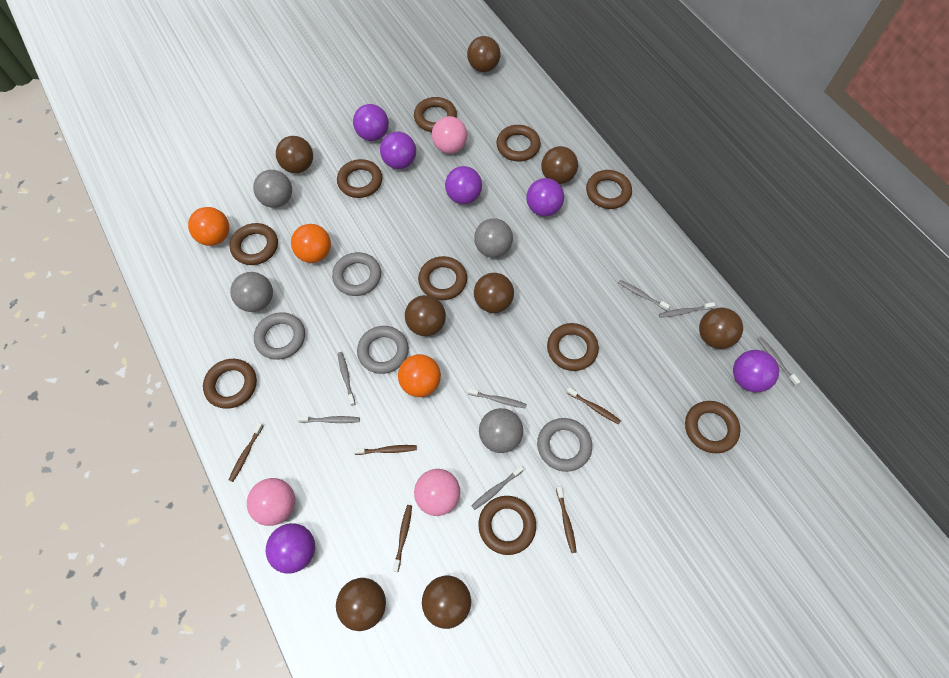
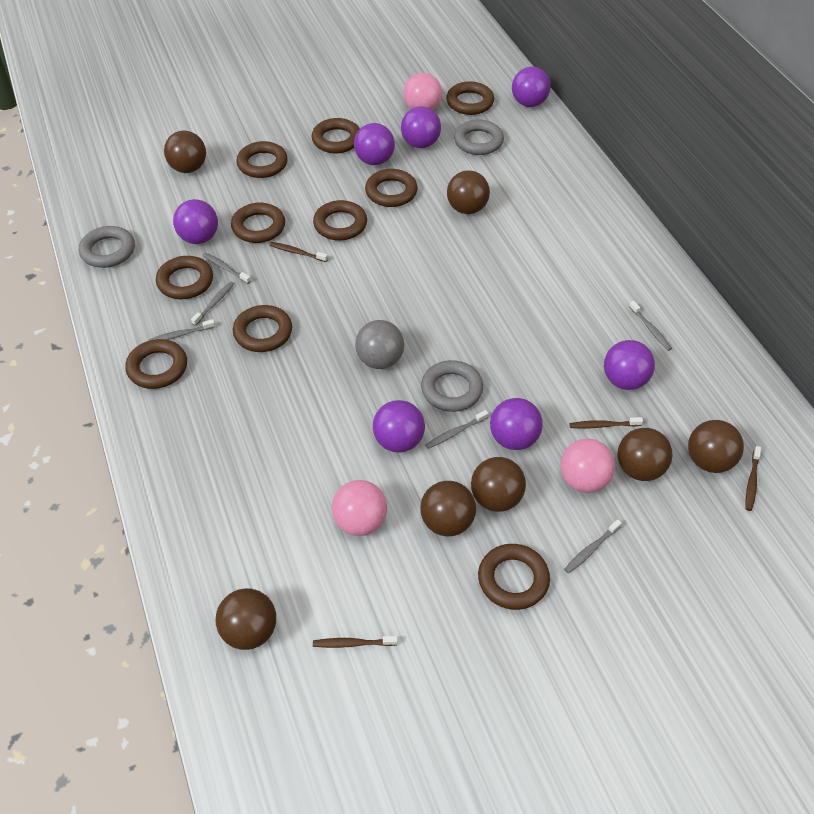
brown ball: [276,136,313,173] [336,578,386,631] [405,295,446,336] [422,576,471,629] [467,36,501,72] [474,273,514,313] [541,146,578,184] [699,308,743,349] = 8 -> [164,131,206,173] [216,588,276,650] [420,481,476,536] [447,170,490,214] [471,457,526,512] [617,428,672,481] [688,420,744,473] = 7
brown toothbrush: [229,422,263,482] [354,445,417,455] [393,505,412,572] [556,486,577,553] [567,387,621,424] = 5 -> [270,242,328,262] [313,636,398,648] [569,417,643,429] [746,446,761,511] = 4
grey ball: [230,272,273,312] [253,170,292,208] [474,219,513,258] [479,408,523,453] = 4 -> [355,320,404,369] = 1
grey ring: [254,312,305,360] [332,252,381,296] [357,326,409,374] [537,418,592,472] = 4 -> [79,226,135,268] [421,360,483,412] [454,120,504,155] = 3
grey toothbrush: [298,416,360,423] [338,352,355,406] [468,388,527,409] [472,466,524,510] [618,280,670,311] [659,302,715,318] [757,336,801,386] = 7 -> [148,319,215,341] [191,281,234,326] [202,252,251,284] [425,410,488,449] [564,519,622,573] [629,301,672,351] = 6
orange ball: [188,207,229,246] [291,224,331,263] [398,354,441,397] = 3 -> none = 0
purple ball: [266,523,315,574] [353,104,389,141] [380,132,416,169] [445,166,482,204] [526,178,564,216] [733,350,779,392] = 6 -> [173,199,218,244] [354,123,395,165] [373,400,425,453] [401,106,441,148] [490,398,543,450] [512,67,551,107] [604,340,655,390] = 7

